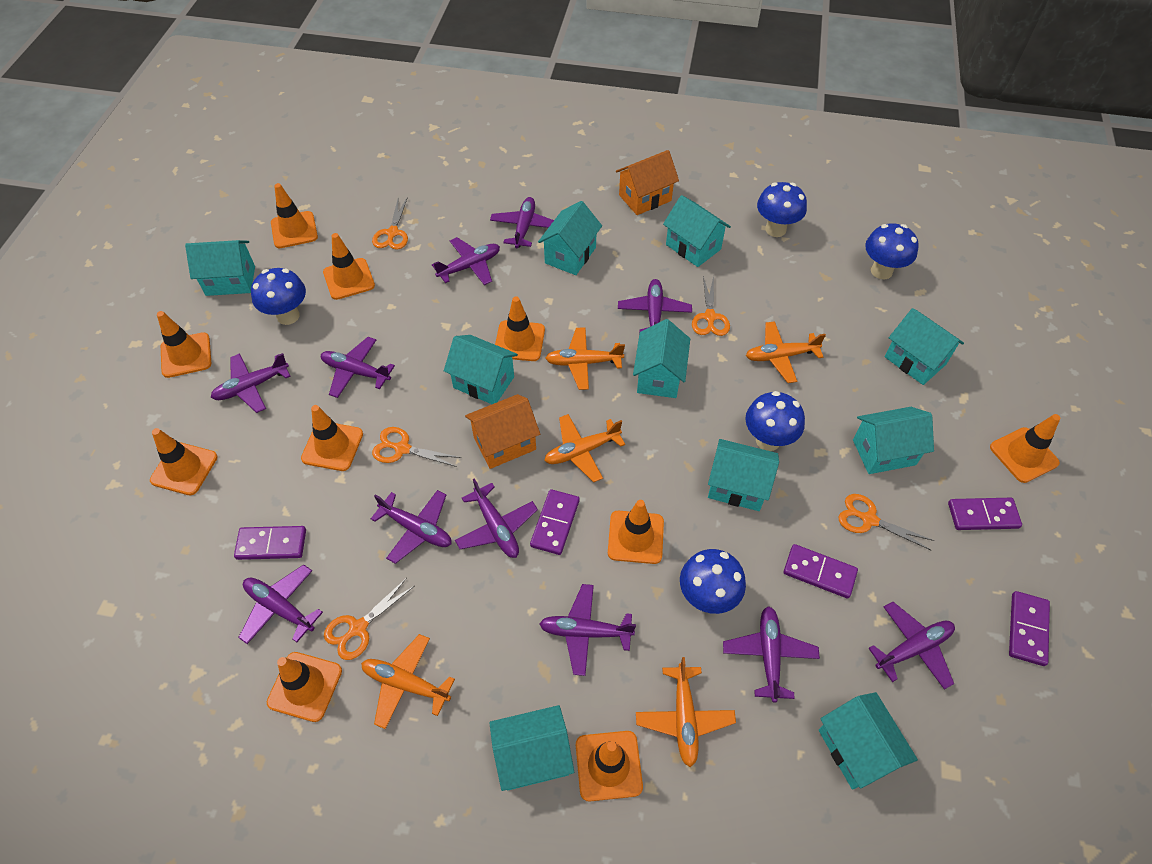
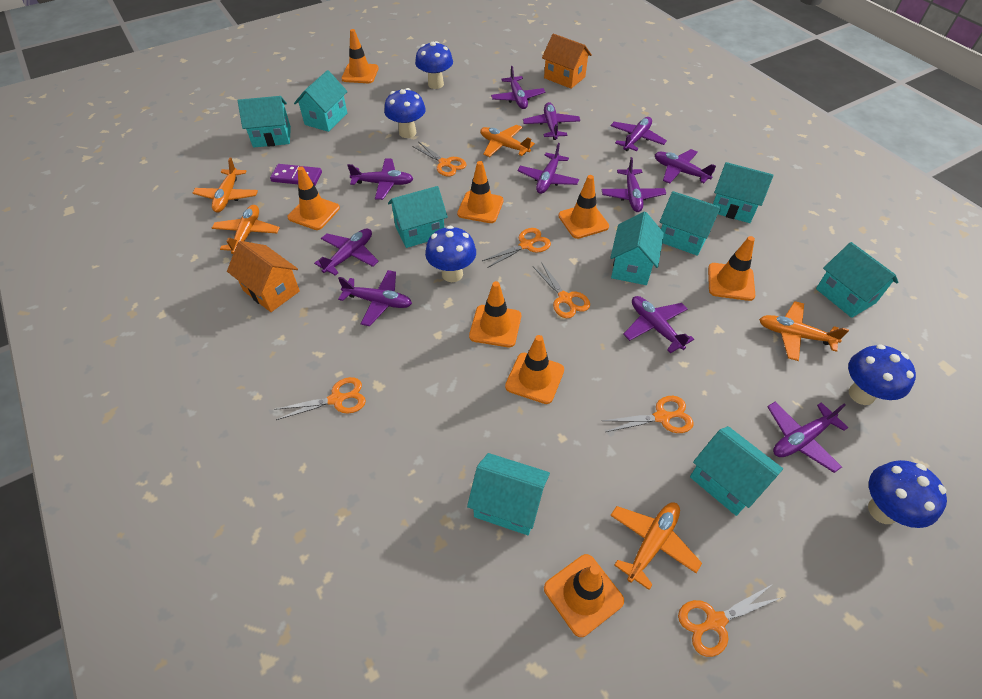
orange scissors: [324,578,414,660] [372,197,408,250] [372,427,461,467] [692,276,730,336] [839,494,935,551] = 5 -> [274,377,366,420] [412,142,466,176] [482,228,551,268] [532,262,590,318] [603,396,693,433] [678,585,783,657] = 6
orange traffic cone: [150,428,218,495] [157,311,211,378] [267,652,342,722] [271,183,318,248] [301,405,363,471] [323,233,375,300] [495,296,545,361] [576,731,643,801] [608,500,664,564] [990,414,1060,483] = 10 -> [288,166,340,230] [341,29,379,83] [457,161,504,223] [469,281,521,347] [505,335,564,404] [544,554,624,637] [558,175,609,239] [708,236,755,301] = 8
purple domino: [234,526,306,560] [530,489,580,555] [784,544,858,598] [948,498,1022,530] [1009,591,1050,666] = 5 -> [270,164,322,186] = 1
turquoise house: [185,240,255,296] [444,335,518,404] [490,705,574,791] [538,201,602,275] [633,319,690,398] [663,195,731,267] [708,439,779,511] [819,692,918,790] [853,407,934,474] [884,308,964,385] = 10 -> [238,96,291,148] [294,70,348,132] [388,186,448,248] [467,453,550,535] [610,212,664,285] [660,191,721,256] [690,426,783,516] [713,162,774,223] [816,242,898,318] = 9

